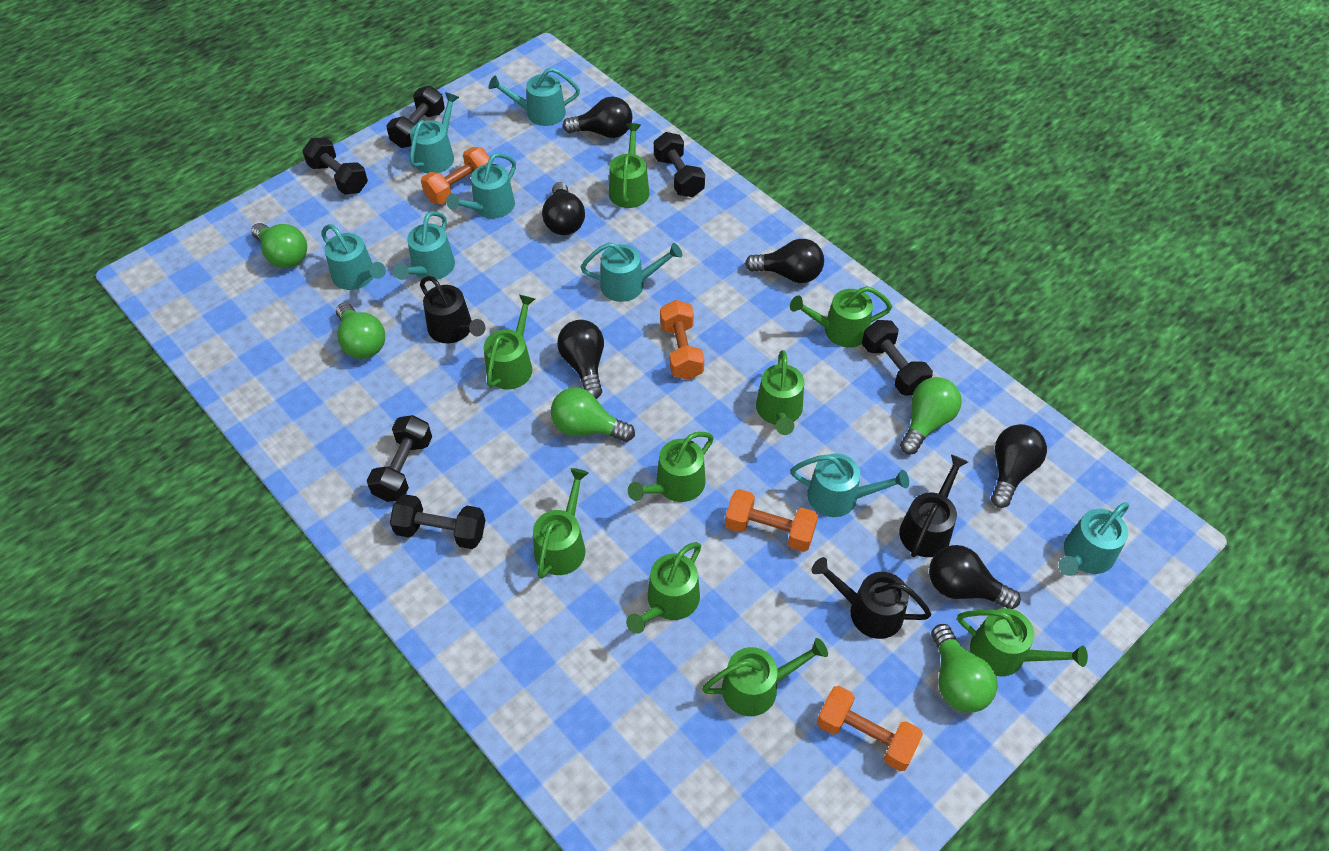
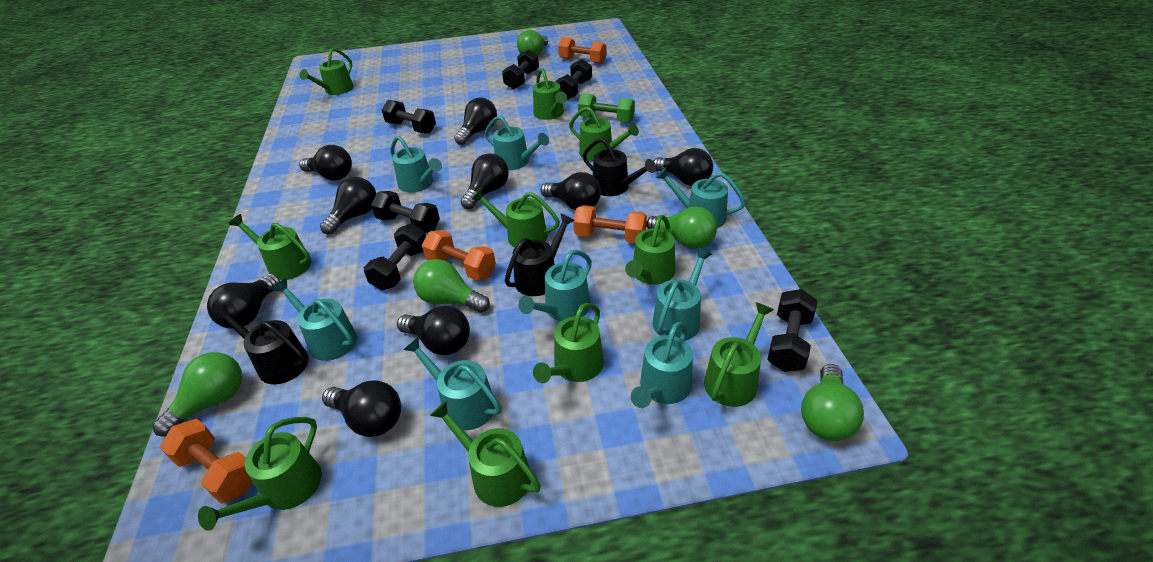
black light bulb: [542,182,585,235] [557,320,604,399] [563,97,633,138] [745,239,824,283] [929,545,1021,609] [991,424,1047,508] = 6 -> [207,274,280,329] [299,145,352,180] [320,177,376,235] [322,380,401,437] [397,306,470,355] [454,97,497,145] [460,153,509,209] [541,172,601,210] [654,148,713,186] = 9
green dumbbell: none = 0 -> [578,93,635,122] = 1
green watering can: [484,295,535,389] [533,468,589,579] [609,123,649,208] [626,542,701,634] [628,432,714,502] [702,638,828,716] [756,350,804,435] [790,286,892,347] [957,608,1088,676] = 9 -> [198,417,322,531] [229,214,311,280] [300,48,354,95] [430,401,541,507] [471,188,560,248] [533,68,567,120] [533,303,604,383] [569,107,639,161] [625,215,675,285] [704,302,774,407] = 10

